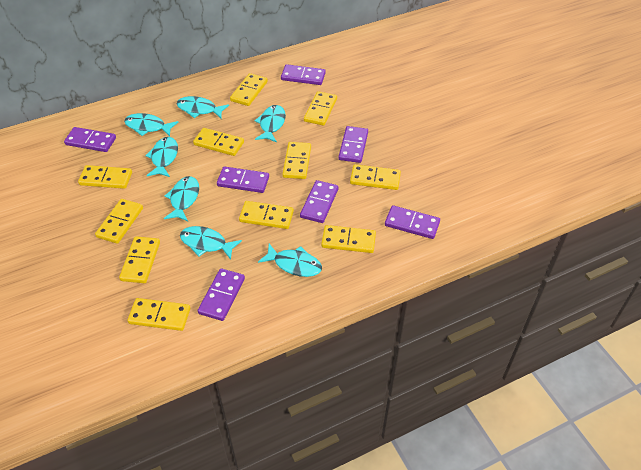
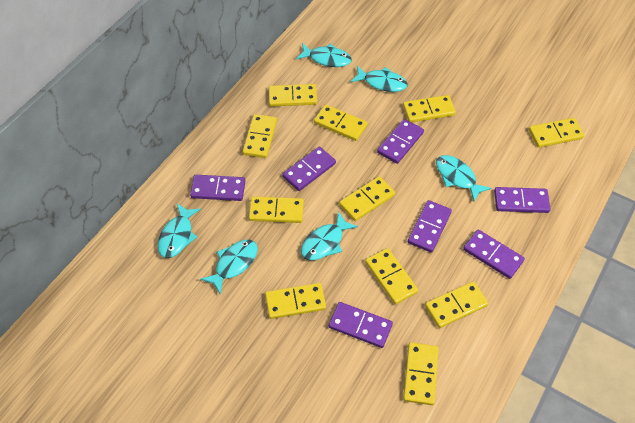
turquoise fish: [124,113,179,136] [145,137,178,177] [164,176,199,221] [177,96,229,118] [180,226,242,260] [254,105,286,143] [258,244,322,277] = 7 -> [158,204,201,258] [200,240,258,295] [296,43,352,67] [301,212,358,260] [351,66,408,92] [436,155,491,202] = 6

